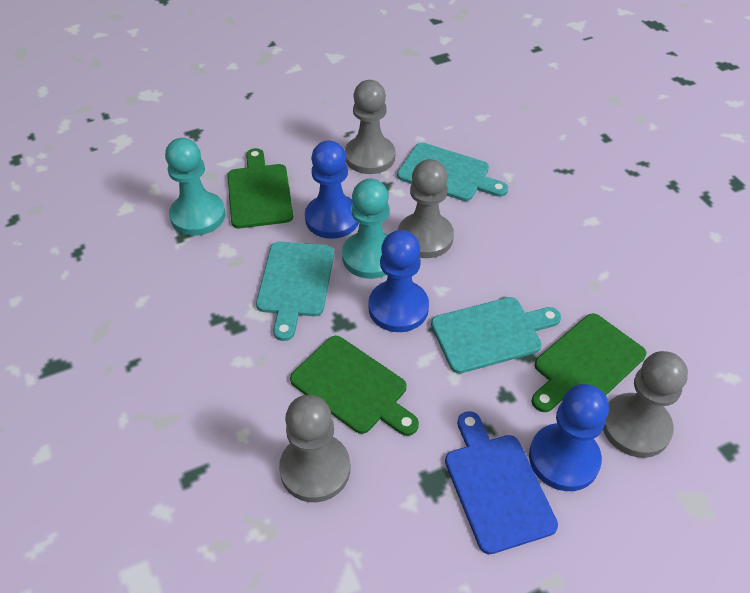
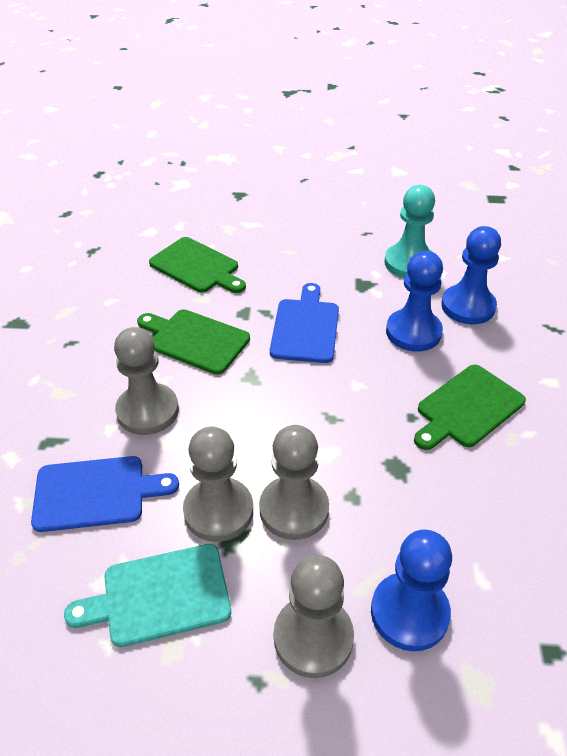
blue cutting board: [445,411,558,554] = 1 -> [31,456,179,532] [270,283,339,363] = 2
turquoise cutting board: [256,241,334,341] [397,143,508,201] [431,297,561,374] = 3 -> [64,544,231,647] = 1
turquoise pawn: [165,138,226,236] [342,179,389,279] = 2 -> [384,185,435,278] = 1

